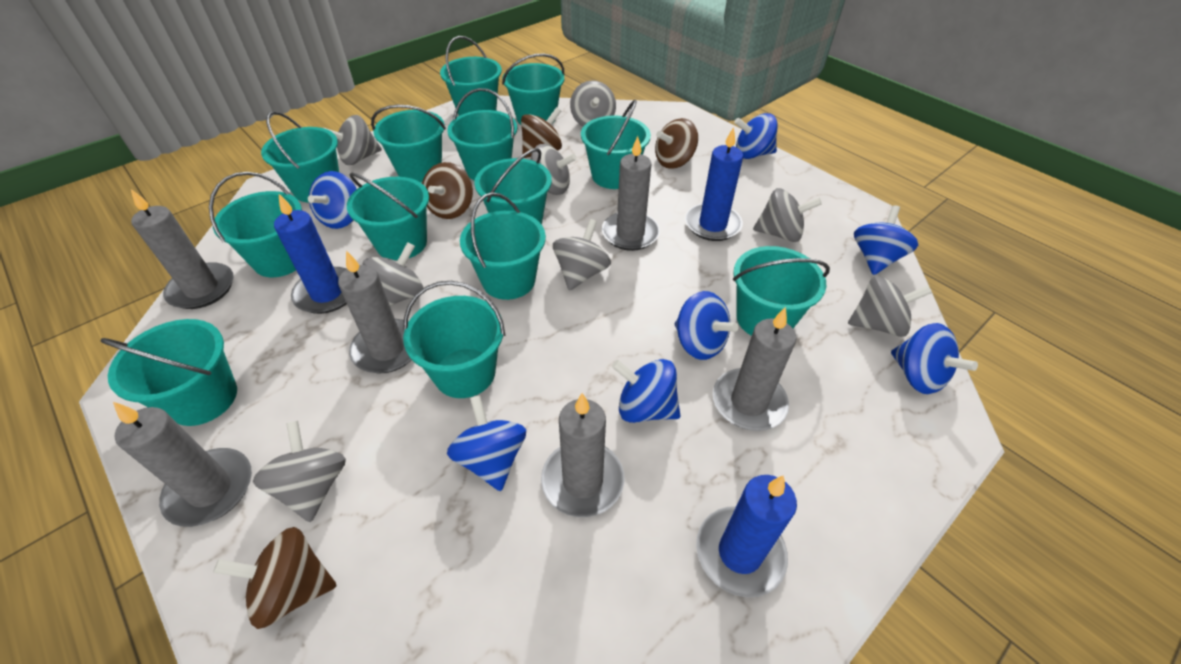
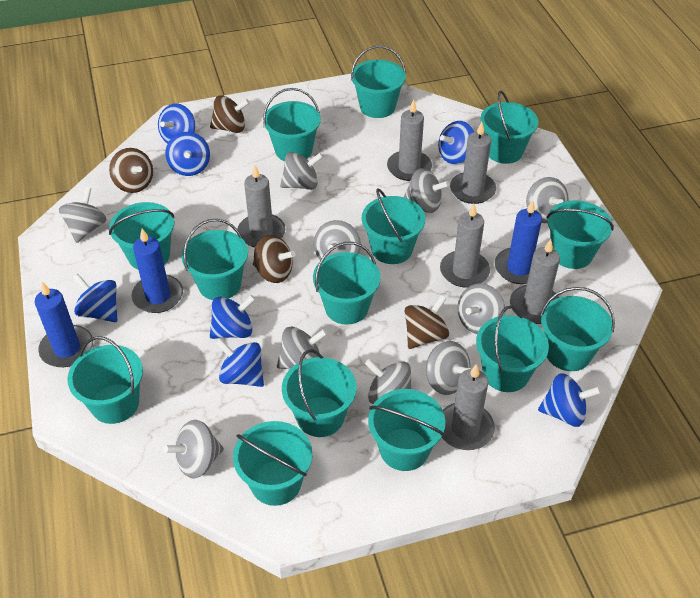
grey spinning top: [253,421,346,522] [323,115,382,165] [362,242,424,306] [531,144,577,195] [553,219,611,291] [570,80,616,126] [753,188,822,242] [848,276,932,337] = 8 -> [59,187,107,243] [164,420,224,479] [277,327,327,369] [280,152,323,190] [314,220,361,260] [365,359,412,404] [404,168,450,213] [426,341,470,395] [458,283,505,334] [526,177,569,223] = 10
turquoise bucket: [100,319,237,426] [209,172,302,277] [261,111,339,203] [347,172,429,260] [371,105,446,182] [403,281,505,398] [440,36,502,116] [447,88,517,181] [460,192,546,300] [474,148,552,224] [502,54,564,125] [581,100,651,189] [733,246,830,336] = 13 -> [67,336,143,424] [109,202,175,269] [181,219,248,300] [233,421,312,506] [263,88,321,161] [282,349,357,437] [313,242,381,325] [351,46,406,118] [362,188,425,264] [368,389,445,471] [476,306,549,392] [480,91,538,164] [540,287,615,371] [546,200,614,269] = 14

